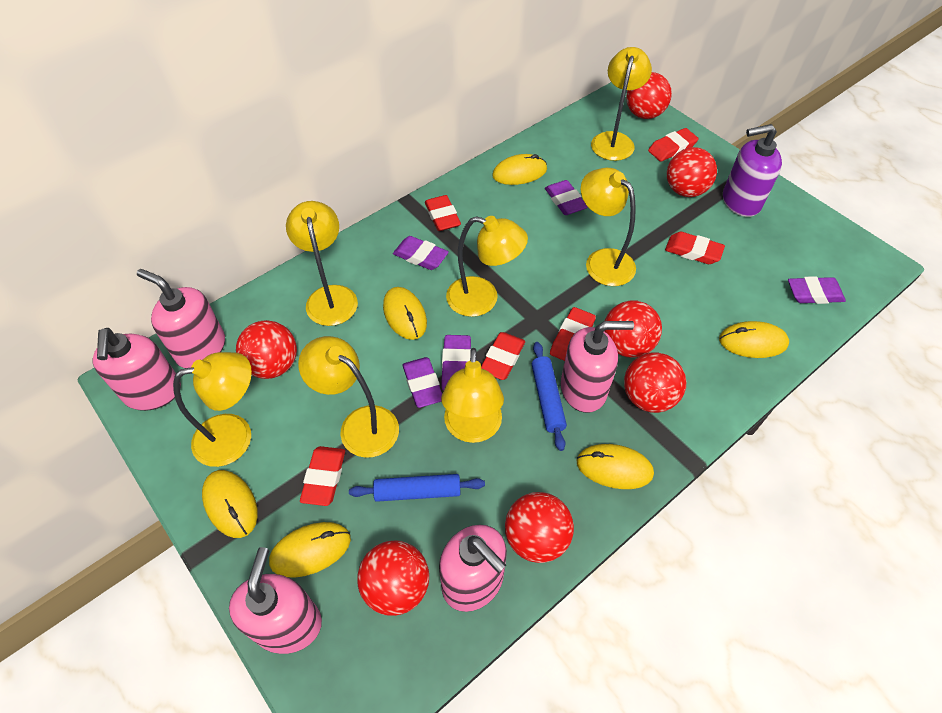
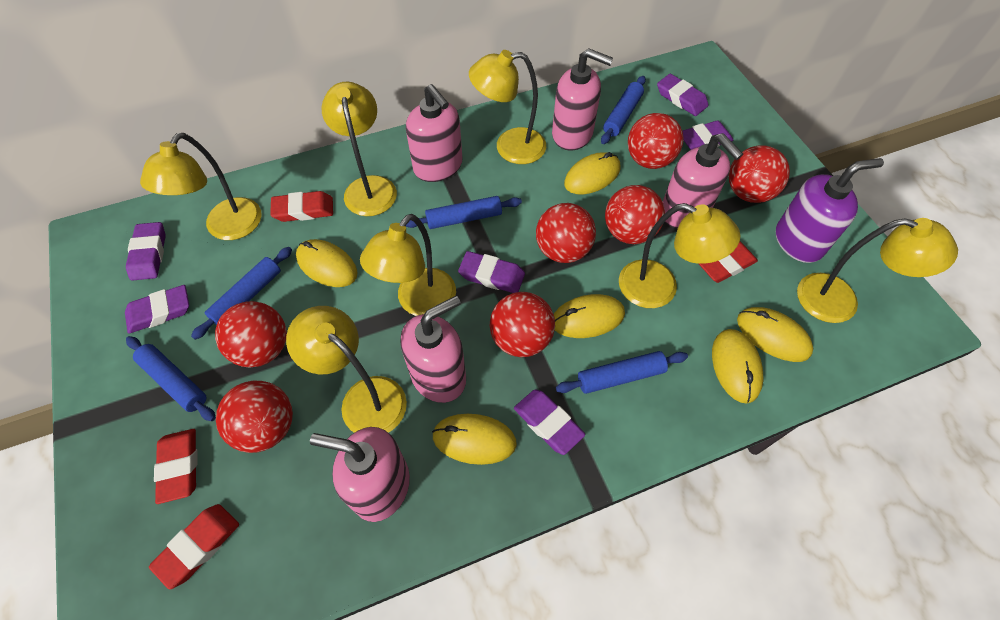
blue rolling pin: [349,474,485,502] [532,342,567,451] = 2 -> [126,336,216,421] [191,247,292,339] [406,196,522,229] [556,351,688,394] [601,76,646,144] = 5
purple eraser: [393,236,449,270] [402,357,442,408] [442,335,471,391] [545,180,588,215] [788,276,846,304] = 5 -> [125,285,189,333] [126,222,166,281] [458,251,525,293] [514,389,585,455] [657,74,709,116] [683,120,734,150] = 6
red eraser: [300,446,345,506] [425,195,461,231] [481,332,525,380] [550,307,596,361] [648,128,699,162] [665,232,725,264] = 6 -> [149,504,239,589] [154,429,197,504] [270,191,333,222] [699,241,758,283] = 4

